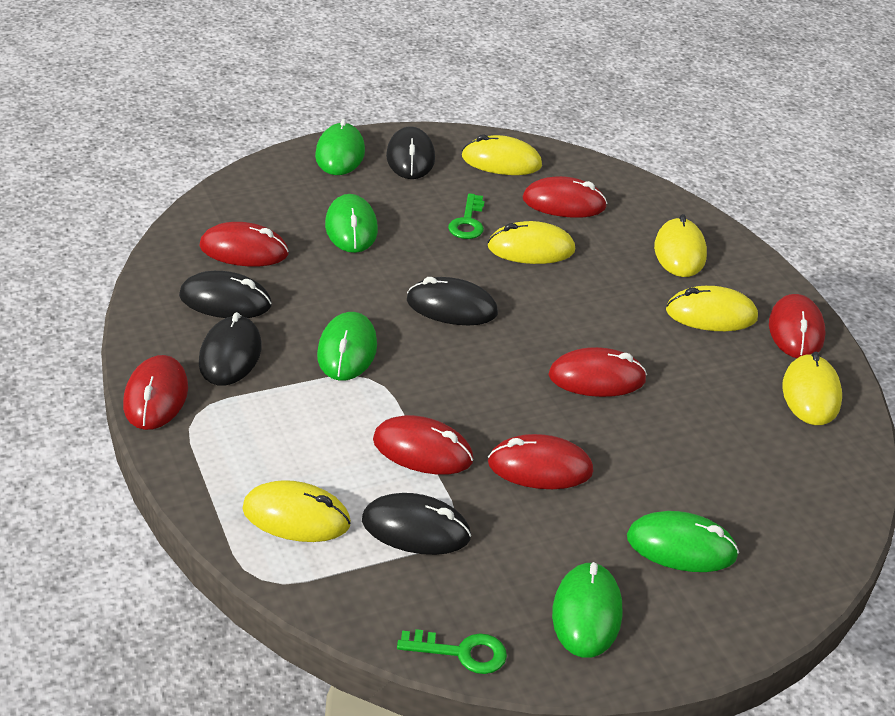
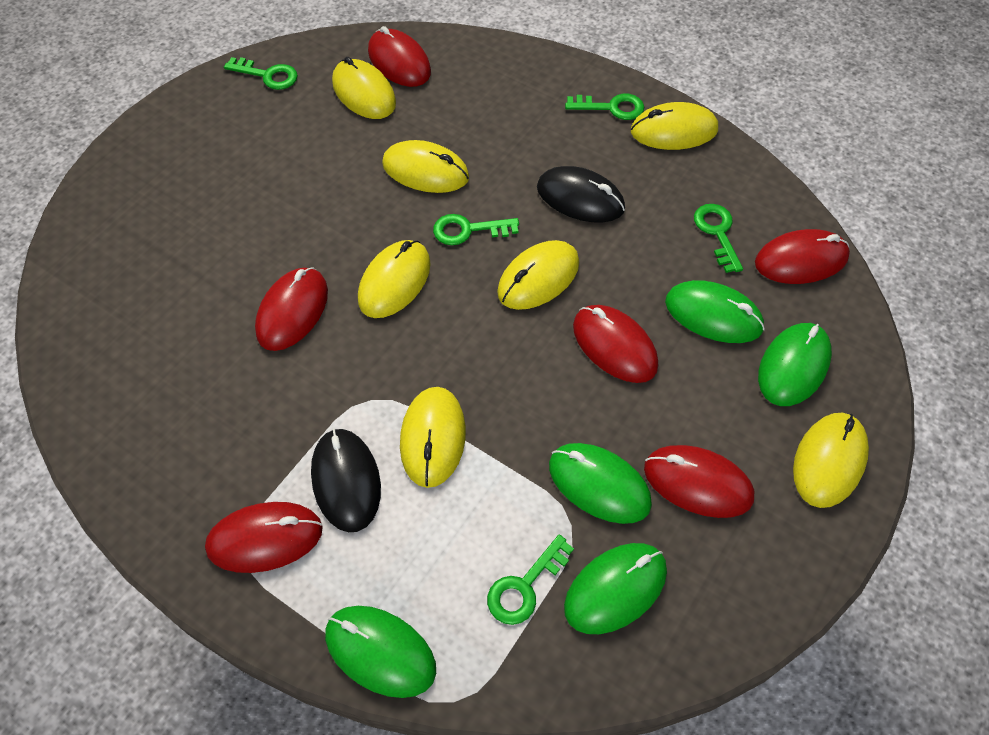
black mouse: [179,271,272,318] [199,312,261,385] [362,493,471,555] [386,126,435,179] [407,277,498,325] = 5 -> [311,429,381,532] [537,166,625,223] = 2
green key: [397,629,507,674] [448,193,485,239] = 2 -> [224,57,298,90] [433,214,519,245] [487,534,574,625] [565,94,644,120] [694,204,743,273] = 5
red mouse: [123,355,188,430] [199,222,289,266] [373,415,473,475] [488,434,593,489] [522,176,607,218] [548,347,647,397] [769,294,825,358] = 7 -> [205,502,323,573] [255,267,328,351] [368,26,431,87] [573,305,658,383] [644,445,754,518] [755,229,850,284] = 6
yellow mouse: [242,480,351,542] [462,135,542,175] [487,221,575,264] [654,214,707,277] [666,286,758,331] [782,352,842,425] = 6 -> [332,57,396,119] [358,240,431,318] [382,140,469,193] [400,387,466,488] [497,240,579,310] [631,102,718,150] [793,413,869,508] = 7

